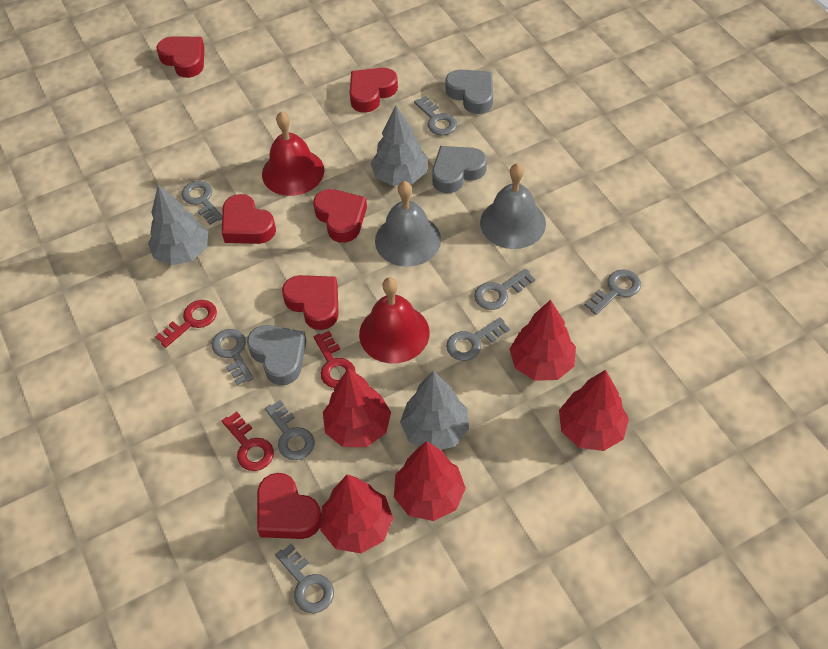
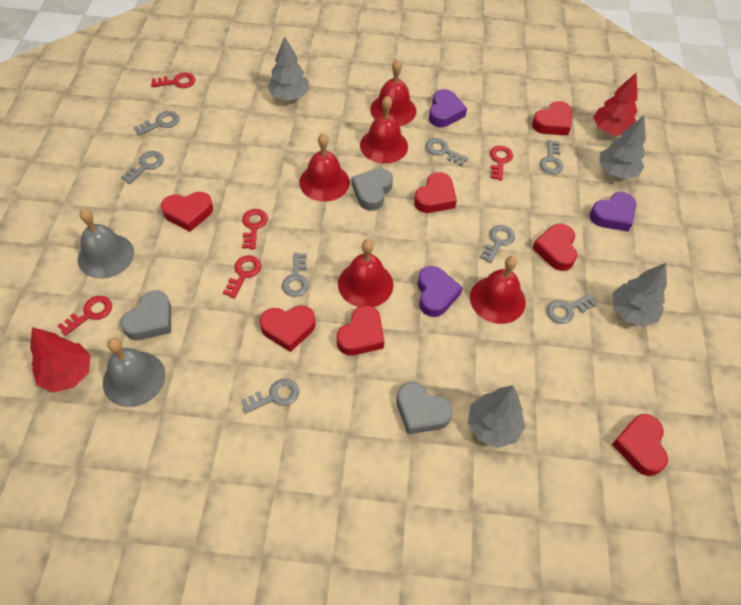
grey tree: [148,185,208,265] [370,105,428,186] [400,371,469,450] = 3 -> [267,36,309,101] [468,385,526,448] [599,115,646,179] [613,263,667,327] = 4
purple heart: none = 0 -> [417,266,463,317] [429,89,467,127] [589,192,636,231] = 3
red bell: [262,111,324,196] [359,277,430,363] = 2 -> [299,133,350,201] [338,239,393,307] [360,96,408,164] [370,59,416,126] [470,256,526,324] = 5
red heart: [156,36,204,78] [222,194,276,244] [257,473,321,539] [282,275,339,330] [313,189,367,243] [350,68,398,113] = 6 -> [161,192,213,232] [260,305,315,352] [337,305,384,355] [414,172,457,213] [532,101,572,136] [532,223,577,271] [612,414,668,476] = 7
red key: [155,300,217,348] [222,412,274,471] [314,331,356,388] = 3 -> [57,296,112,336] [151,73,195,88] [223,255,261,299] [242,209,268,249] [490,146,513,181] = 5
red tree: [320,474,393,553] [323,368,391,447] [394,441,466,521] [510,300,576,381] [559,370,629,451] = 5 -> [30,327,91,393] [593,72,637,135] = 2

